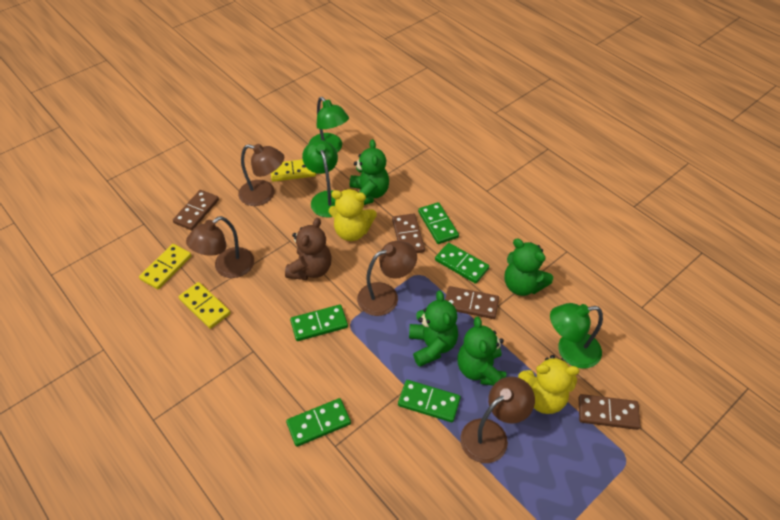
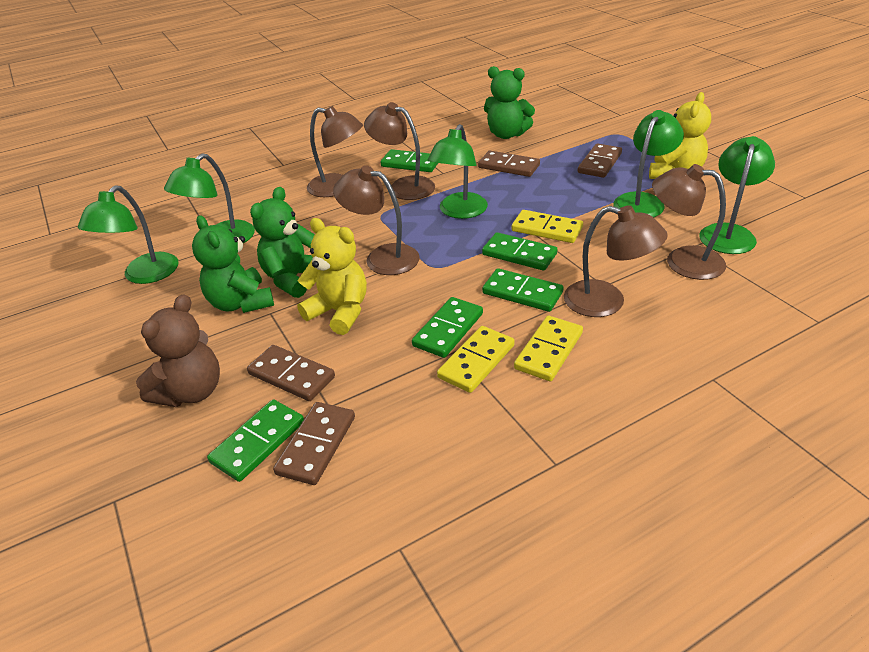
brown lamp: [186,216,254,278] [238,144,284,206] [357,241,417,316] [460,377,535,463] = 4 -> [307,106,363,197] [333,165,420,275] [364,102,435,200] [564,205,668,317] [652,164,726,280] = 5
green lamp: [302,140,338,218] [309,97,349,152] [550,303,603,369] = 3 -> [78,185,178,284] [164,153,255,243] [428,124,488,219] [613,110,684,217] [699,136,775,254] = 5
green teddy bear: [350,139,389,205] [409,291,458,367] [457,317,506,386] [505,238,553,296] = 4 -> [192,215,274,313] [250,187,315,298] [484,66,535,139] = 3

